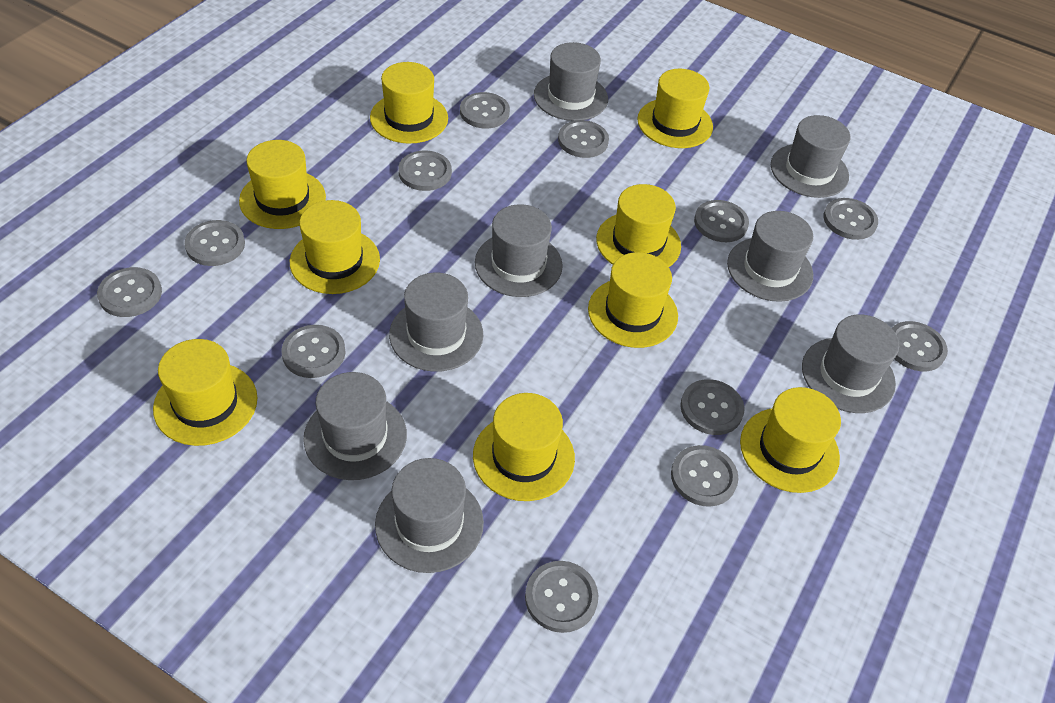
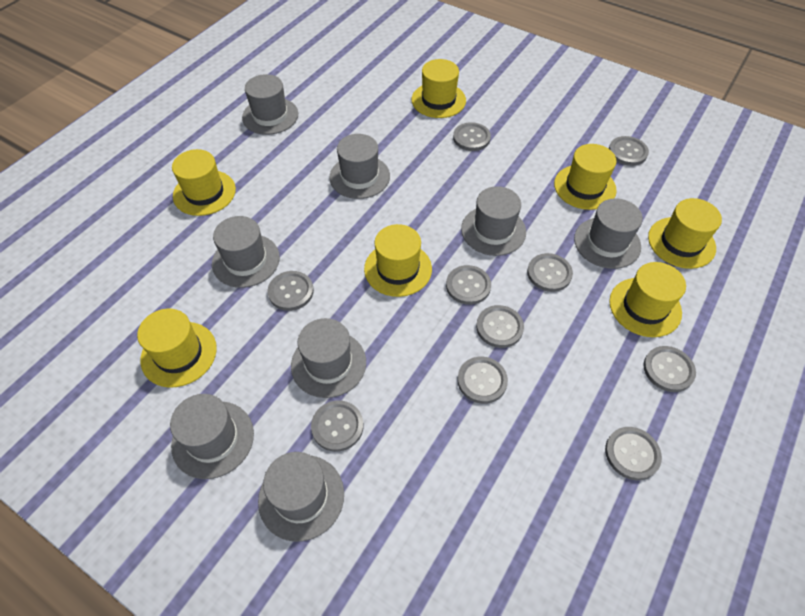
grey button: [97,267,162,317] [184,220,245,266] [281,325,346,378] [398,151,452,191] [460,92,510,128] [525,561,598,633] [558,120,609,158] [671,445,738,507] [680,379,745,435] [694,200,749,242] [823,198,878,240] [892,321,948,371] = 12 -> [268,271,314,311] [311,400,363,452] [446,265,491,305] [453,122,491,151] [457,357,508,404] [476,305,524,348] [527,253,573,292] [605,427,662,480] [609,136,649,166] [643,346,696,392] = 10
yellow hat: [153,339,258,446] [239,140,326,229] [290,200,380,294] [370,62,448,144] [473,393,575,501] [588,252,678,348] [596,184,681,267] [637,69,713,148] [740,387,841,493] = 9 -> [137,309,217,387] [172,149,236,216] [364,224,432,297] [412,59,466,118] [554,144,617,210] [609,262,686,337] [648,198,722,269] = 7

